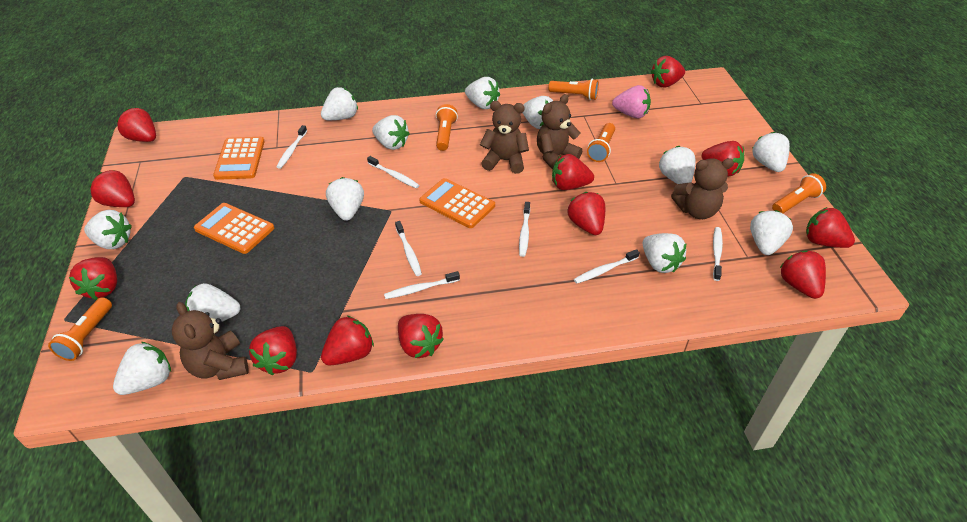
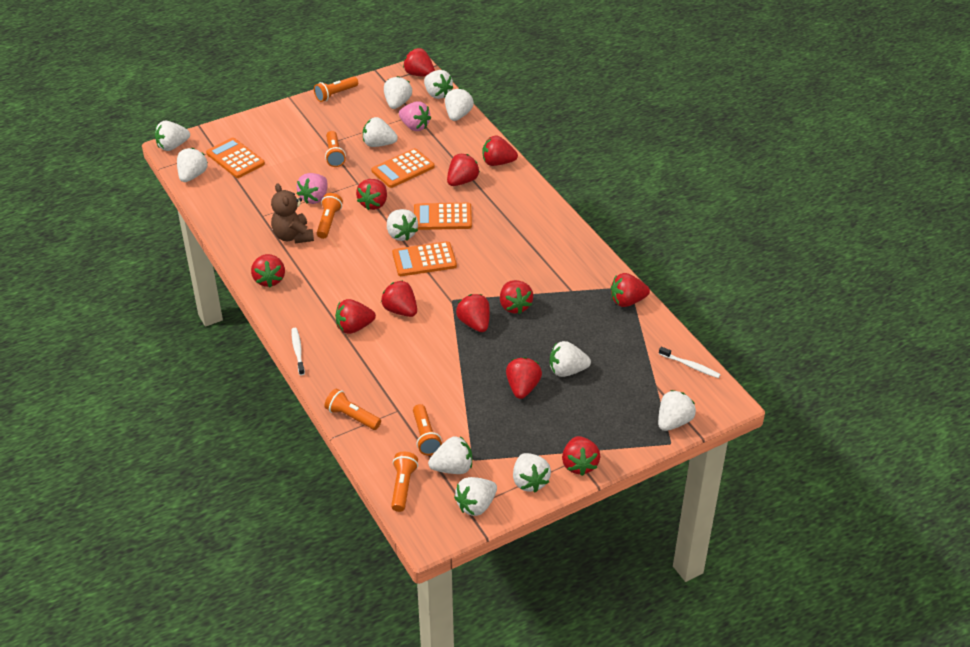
brown teddy bear: [172,302,248,380] [480,101,529,174] [537,94,583,170] [671,158,734,219] = 4 -> [271,183,314,243] = 1
orange calculator: [194,203,274,254] [213,137,265,180] [419,178,495,228] = 3 -> [206,138,265,178] [371,148,435,188] [392,241,457,276] [414,203,472,230] = 4
orange flashlight: [48,297,112,361] [436,104,458,151] [548,78,599,100] [587,123,615,162] [772,173,826,213] = 5 -> [314,76,358,102] [317,193,343,239] [325,131,346,167] [325,389,381,430] [391,452,418,512] [413,404,442,455] = 6
pink strawberry: [612,85,651,118] = 1 -> [296,173,328,204] [399,102,431,131] = 2
white toothbrush: [277,125,307,169] [367,156,419,188] [384,271,460,299] [395,221,422,276] [519,202,530,257] [574,249,640,284] [713,227,723,281] = 7 -> [292,328,305,376] [659,347,721,378] = 2

